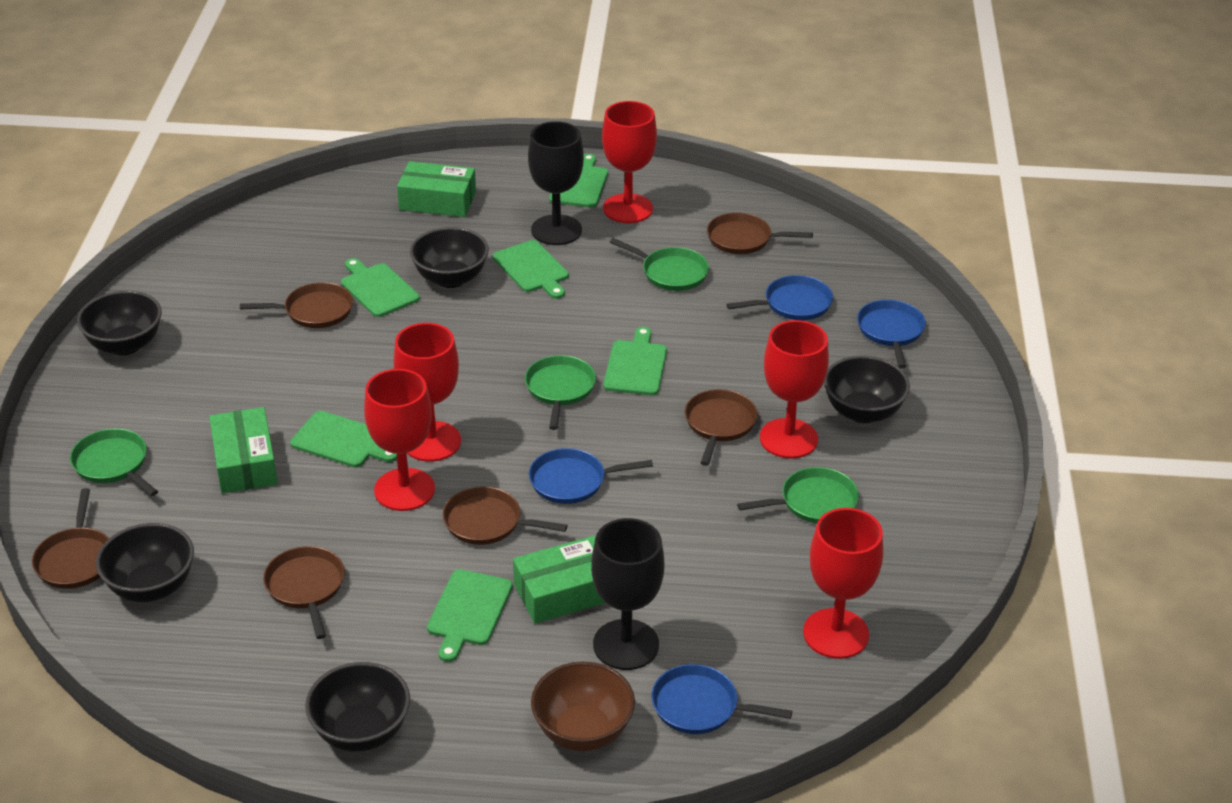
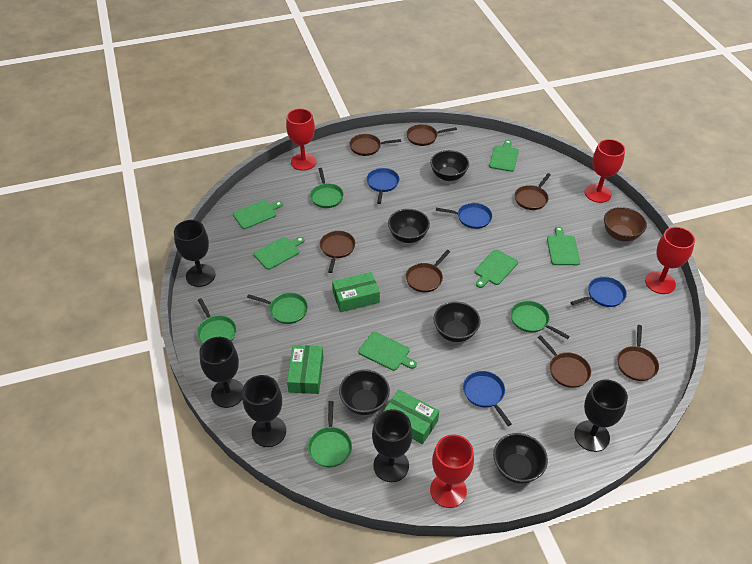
black goblet: [528,121,584,245] [591,518,664,670] = 2 -> [174,220,216,287] [199,337,244,408] [243,375,286,447] [372,409,412,482] [574,379,628,452] = 5
brown pan: [32,488,109,589] [240,282,353,328] [263,546,345,639] [443,486,567,545] [685,389,758,466] [707,212,813,254] = 6 -> [320,231,355,273] [349,134,401,156] [406,124,457,146] [406,250,450,292] [515,173,551,210] [538,335,591,388] [617,325,659,381] = 7
green pan: [70,428,158,496] [525,355,596,430] [610,238,709,291] [737,467,859,523] = 4 -> [197,298,237,344] [247,293,308,324] [308,401,352,467] [310,168,344,208] [510,301,570,339] = 5
red goblet: [364,369,435,511] [393,323,461,462] [602,101,657,223] [760,320,829,459] [803,508,883,659] = 5 -> [286,108,317,171] [430,434,474,508] [585,139,625,203] [645,227,695,294] = 4

